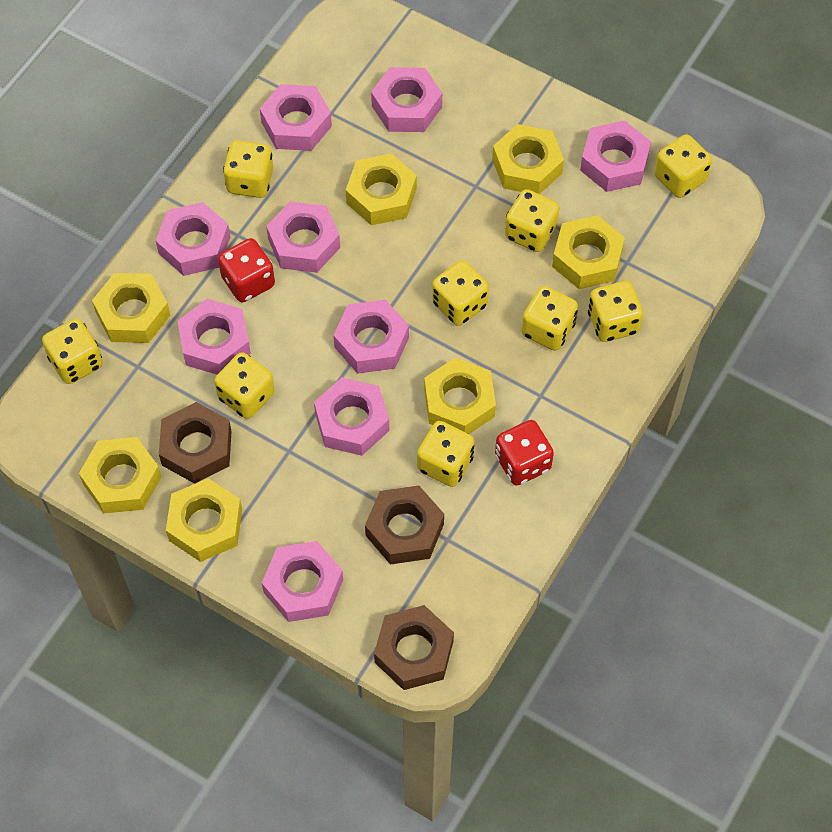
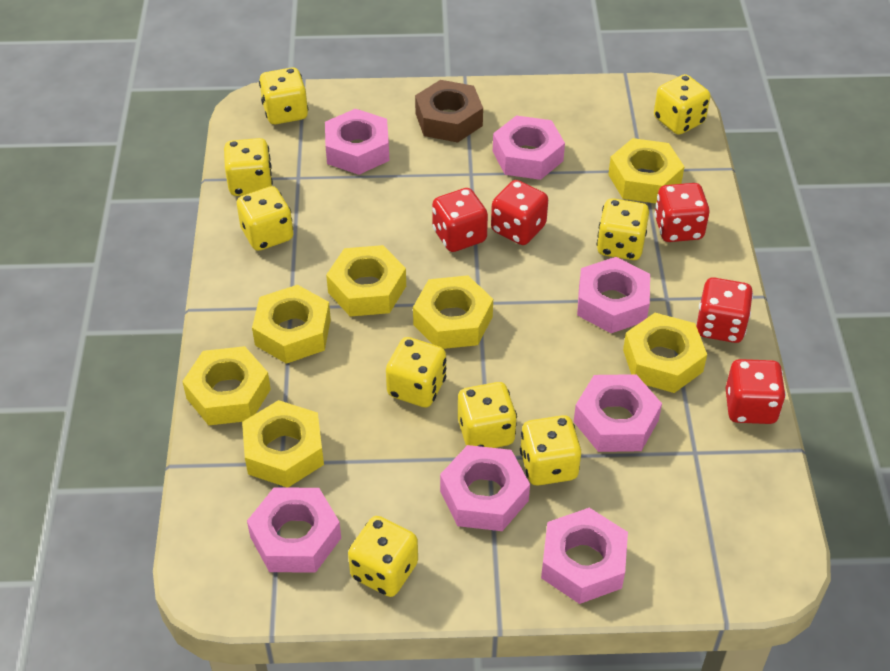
brown nut: [159,402,232,484] [365,485,444,565] [374,605,454,690] = 3 -> [415,80,483,142] = 1
pink nut: [156,202,230,276] [178,299,251,375] [260,84,332,151] [262,541,343,622] [266,201,340,273] [314,377,389,456] [333,300,409,374] [371,67,442,132] [580,120,651,192] = 9 -> [247,487,341,573] [325,109,389,175] [440,445,530,531] [493,115,565,180] [541,508,628,604] [574,374,662,452] [577,257,650,333] = 7
red dice: [218,238,275,302] [495,420,554,486] = 2 -> [432,188,488,252] [491,180,548,245] [654,183,710,242] [696,277,753,343] [726,359,786,424] = 5

